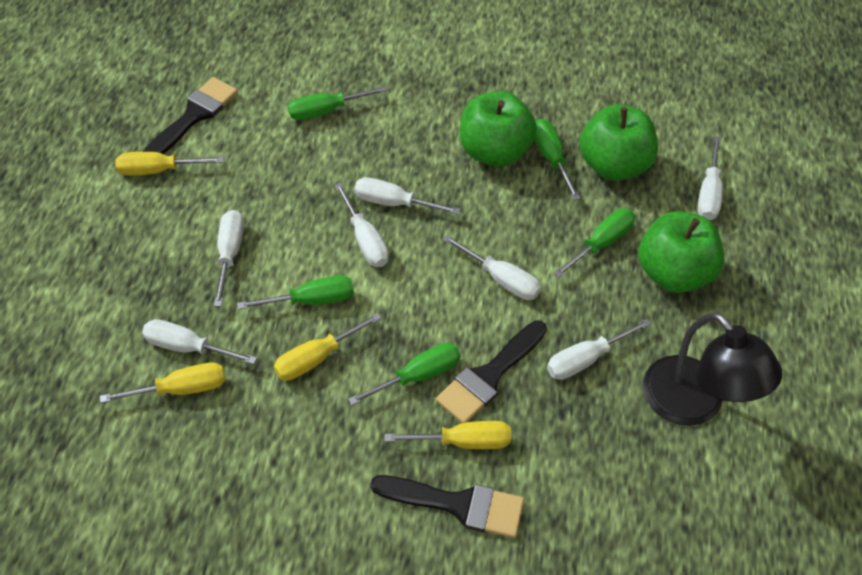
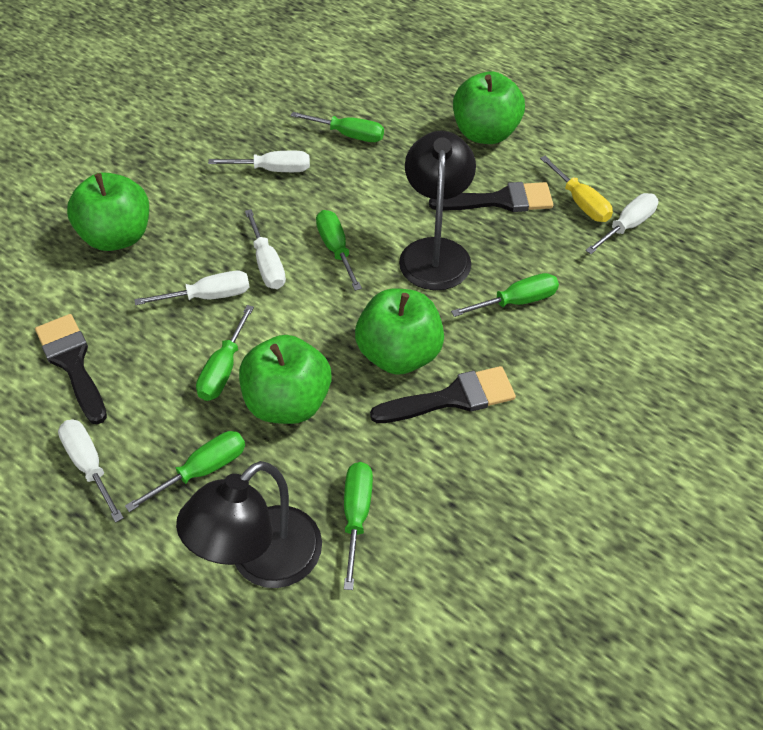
black lamp: [643,312,782,426] = 1 -> [176,461,322,588] [399,131,476,290] = 2
green apple: [460,91,537,167] [579,104,658,181] [638,211,725,293] = 3 -> [67,172,149,251] [239,335,331,424] [355,288,444,375] [453,71,525,144] = 4
green screwdriver: [237,275,354,310] [288,86,387,120] [348,343,461,405] [534,119,581,201] [553,208,635,278] = 5 -> [125,431,245,512] [196,305,254,401] [290,112,384,142] [316,210,362,291] [344,462,373,590] [451,273,559,317] = 6
white screwdriver: [142,319,257,364] [214,210,244,307] [334,183,389,267] [354,177,461,215] [443,235,541,300] [547,319,651,380] [698,136,723,220] = 7 -> [58,420,124,523] [134,271,250,305] [208,151,310,172] [245,209,286,289] [585,193,658,254] = 5
yellow screwdriver: [100,362,225,403] [115,152,224,176] [274,313,382,381] [385,421,511,449] = 4 -> [540,156,613,222] = 1

